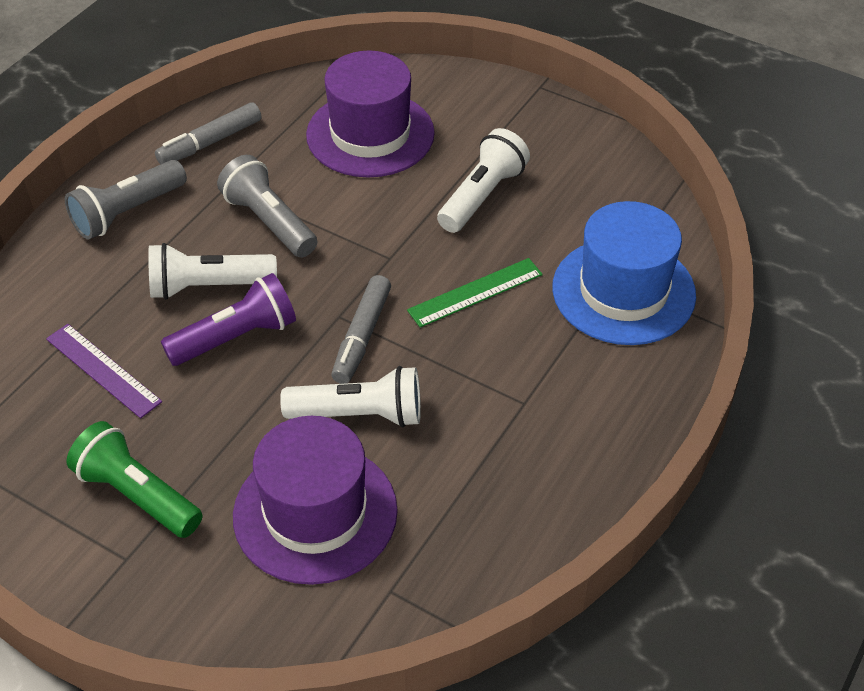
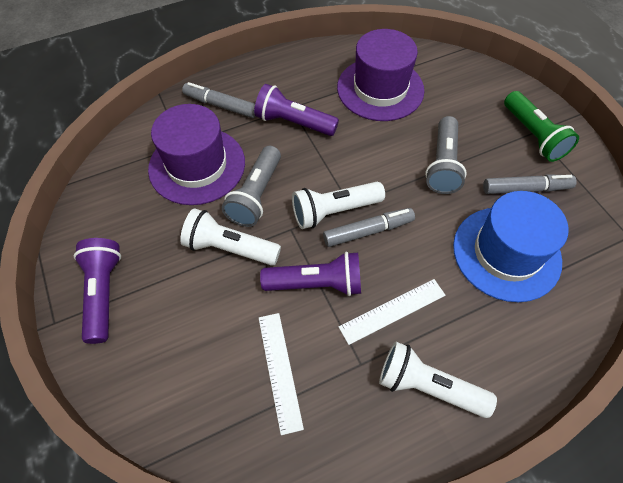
green ruler: [407,258,543,328] = 1 -> none = 0
grey marker: [155,102,261,165] [331,275,391,384] = 2 -> [182,82,256,118] [323,208,415,247] [483,174,577,194] = 3
purple flashlight: [161,273,296,366] = 1 -> [74,238,121,344] [254,84,339,136] [260,252,361,296] = 3
purple ruler: [46,324,162,418] = 1 -> none = 0
white ruler: none = 0 -> [259,313,304,435] [339,279,446,345] = 2

